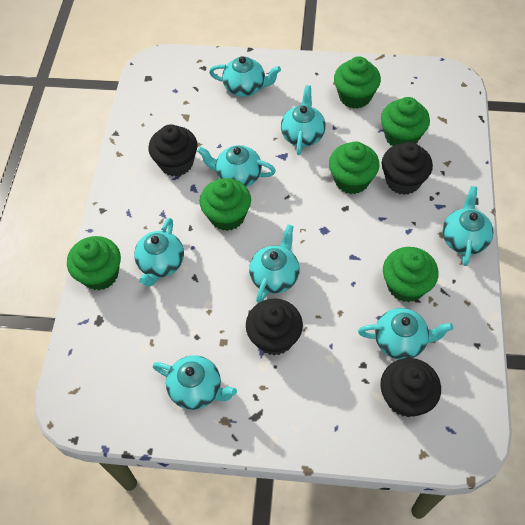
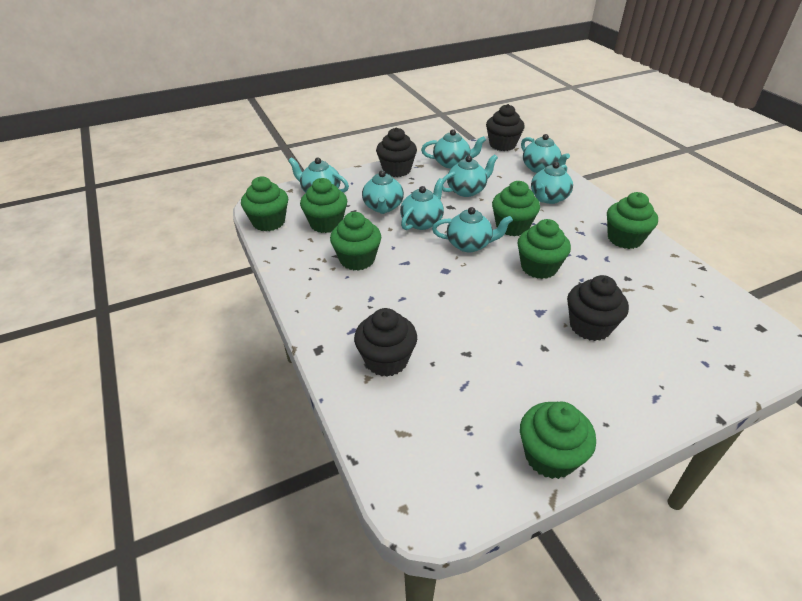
green cupcake: [67,236,121,290] [200,178,251,231] [329,141,379,194] [334,56,381,109] [381,97,430,146] [383,247,438,302] = 6 -> [241,177,288,231] [300,178,347,233] [330,212,381,271] [492,181,540,236] [517,219,571,279] [520,402,596,479] [607,192,658,249] = 7

